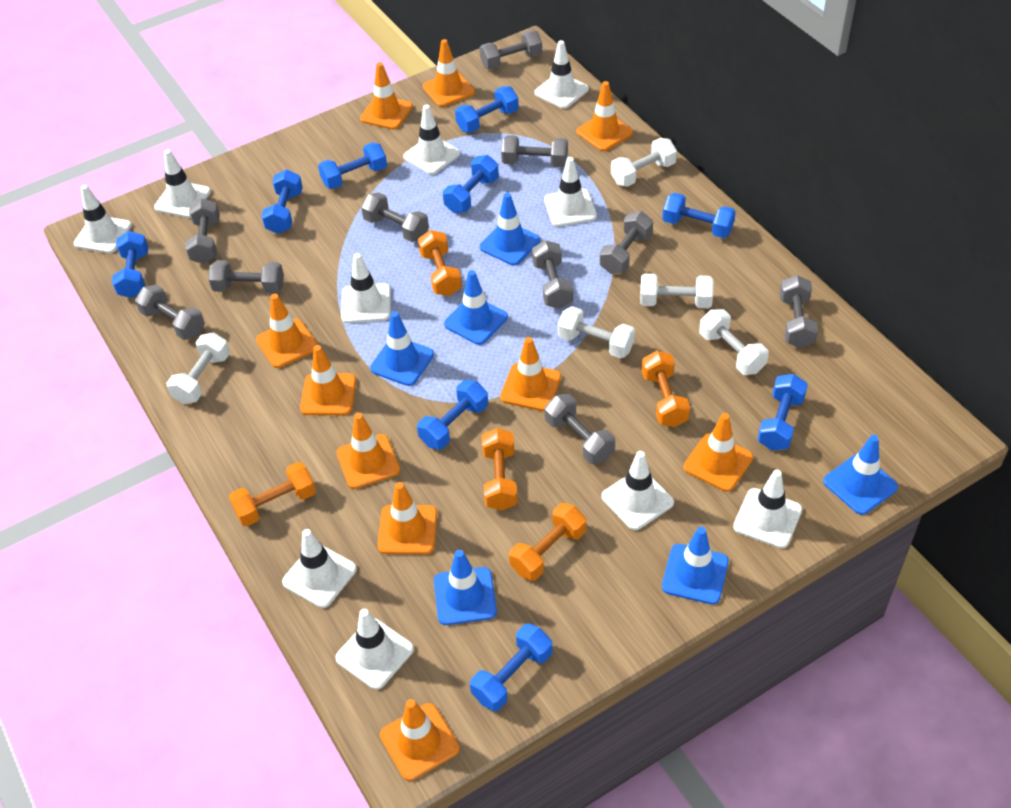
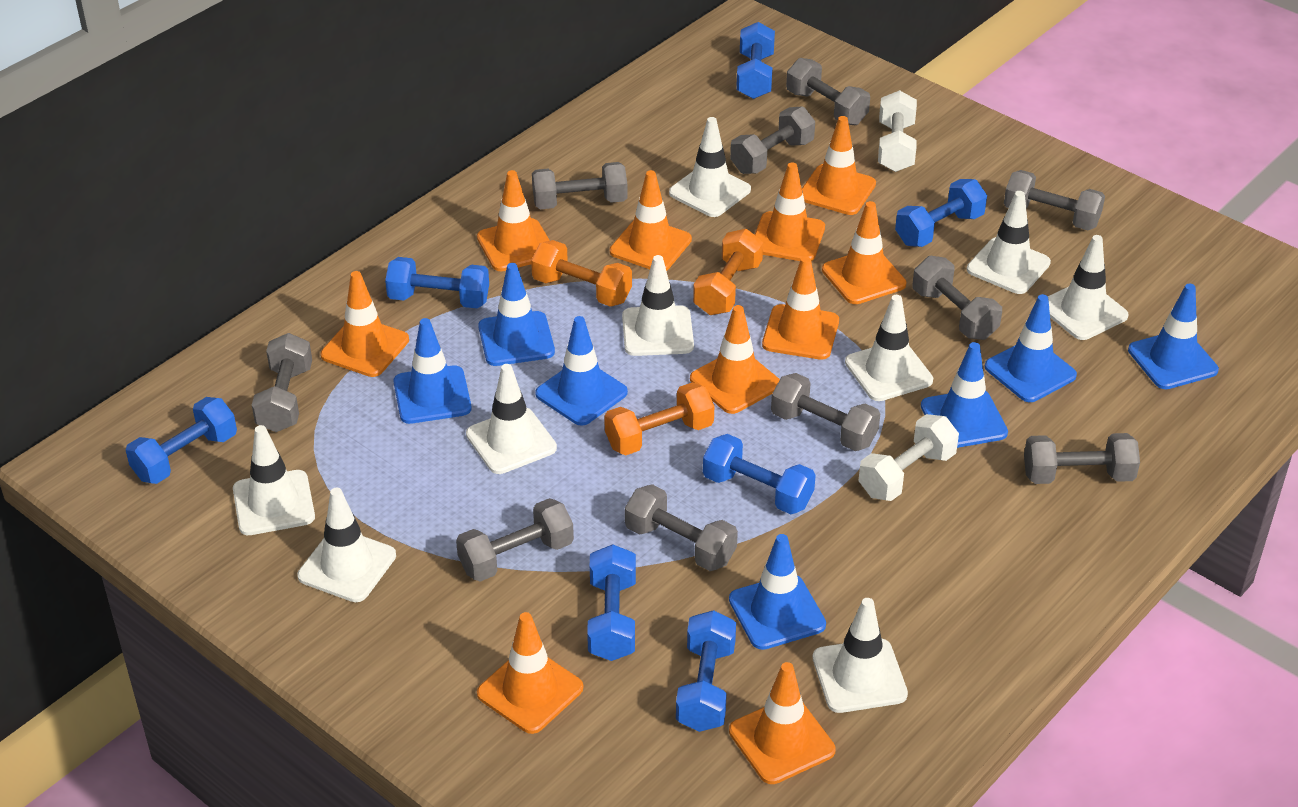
blue dumbbell: [112,231,148,298] [261,170,303,234] [318,142,387,189] [417,380,488,450] [443,155,499,213] [455,86,519,133] [470,624,553,711] [662,193,736,238] [758,374,808,450] = 9 -> [126,397,237,484] [385,257,489,308] [587,544,636,661] [676,610,736,732] [703,434,816,514] [736,22,775,99] [895,179,987,247] = 7
blue traffic cone: [370,311,434,386] [434,550,497,625] [444,270,508,345] [480,193,540,265] [662,527,729,604] [823,435,898,515] = 6 -> [394,318,472,424] [478,263,555,366] [535,316,628,426] [729,534,826,650] [921,342,1008,448] [985,294,1077,402] [1128,284,1219,389] = 7
orange dumbbell: [229,462,316,526] [418,230,462,296] [482,428,518,511] [509,503,586,581] [642,351,690,427] = 5 -> [531,240,632,307] [604,382,714,455] [693,229,763,315] = 3
white dumbbell: [166,332,230,404] [558,306,635,359] [611,138,677,187] [640,274,714,309] [699,309,769,375] = 5 -> [858,414,959,501] [878,90,917,172] = 2
white traffic cone: [74,185,132,253] [154,149,211,218] [282,529,357,608] [335,609,414,690] [341,253,391,323] [403,105,460,175] [534,40,589,109] [544,157,597,227] [601,451,674,530] [733,469,802,548] = 10 -> [233,425,315,535] [297,488,396,602] [466,364,557,474] [622,255,694,356] [669,117,751,217] [813,598,908,713] [845,295,933,401] [967,191,1051,294] [1048,235,1129,340] = 9

